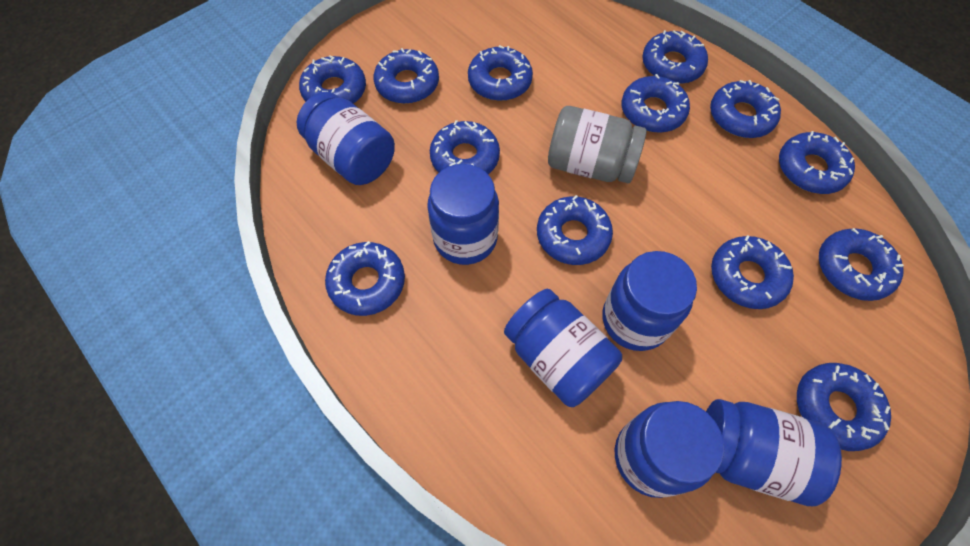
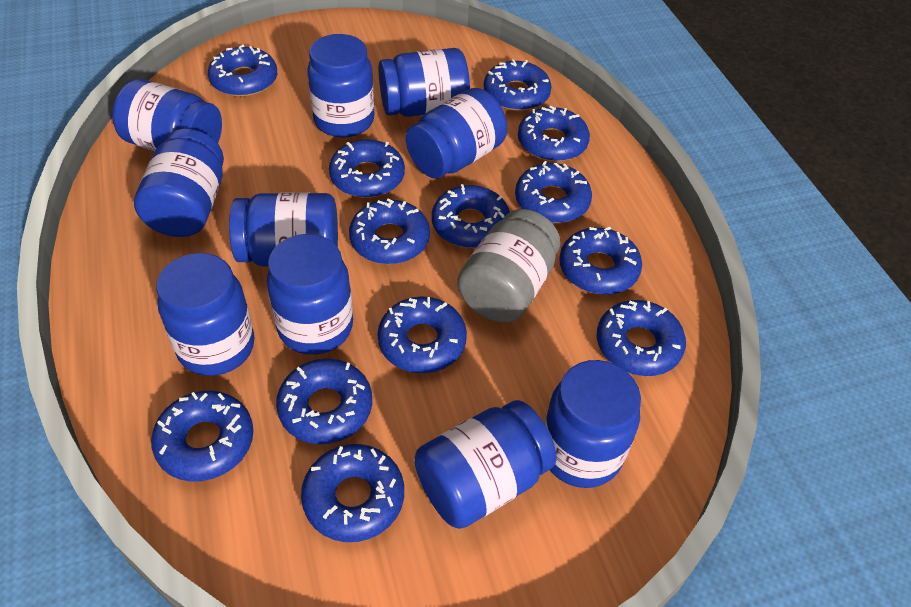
blue jar: [297,92,395,185] [427,164,499,265] [504,289,622,407] [602,251,697,351] [615,401,724,498] [706,399,842,506] = 6 -> [113,79,222,151] [134,128,224,237] [156,253,255,376] [229,192,338,267] [267,234,353,355] [307,34,374,137] [379,48,470,117] [406,88,507,179] [414,400,557,529] [544,360,641,488] = 10

